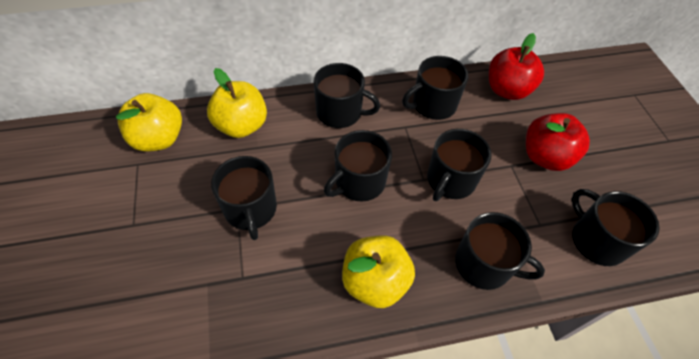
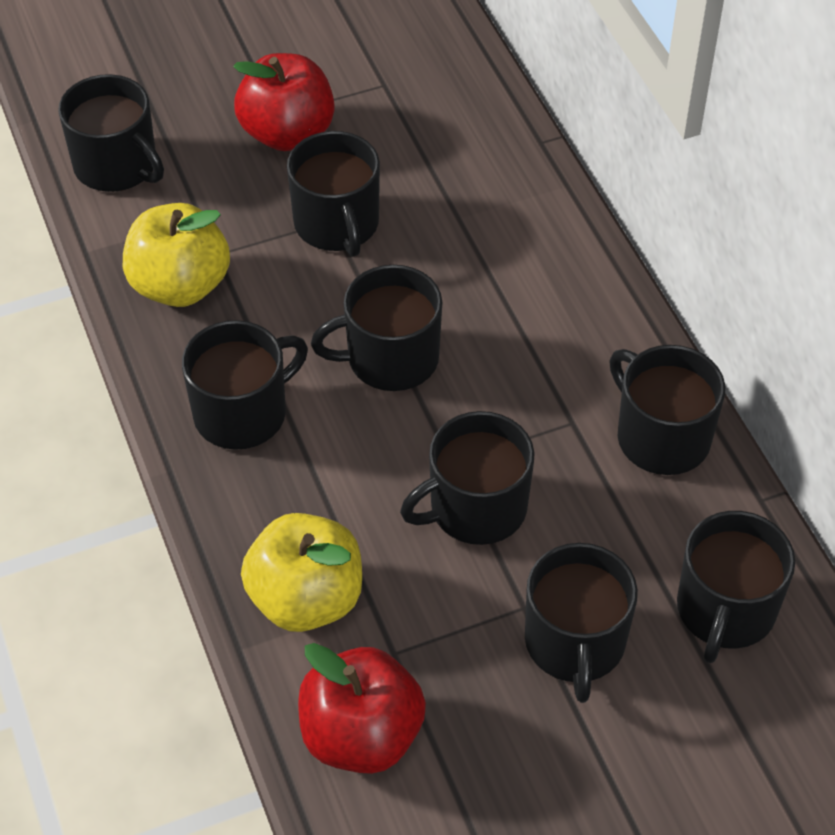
black mug: [211,156,277,240] [314,63,380,128] [324,130,392,202] [402,56,468,120] [427,129,492,201] [455,212,545,290] [572,189,660,266] = 7 -> [58,74,164,192] [182,320,308,450] [287,131,380,257] [311,265,442,391] [400,411,535,545] [525,543,638,703] [609,345,725,475] [677,511,795,663] = 8
yellow apple: [116,93,182,152] [207,68,267,138] [342,235,415,308] = 3 -> [123,203,230,307] [241,513,362,632] = 2

